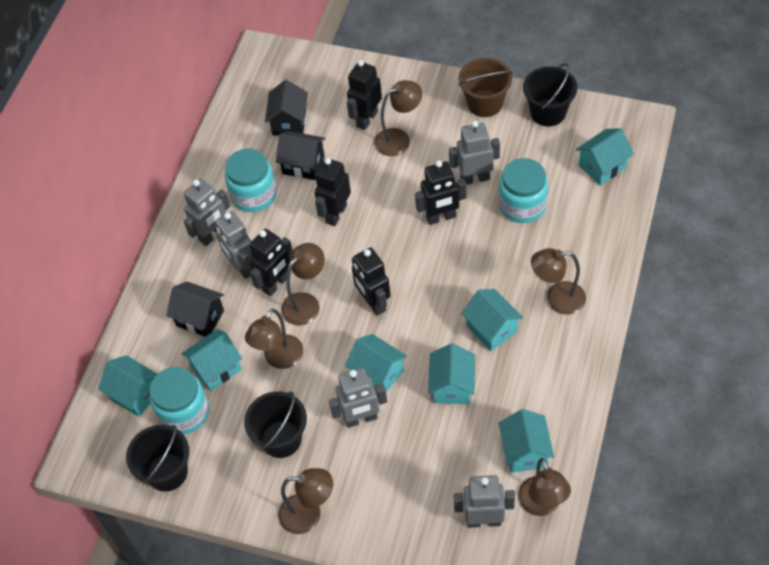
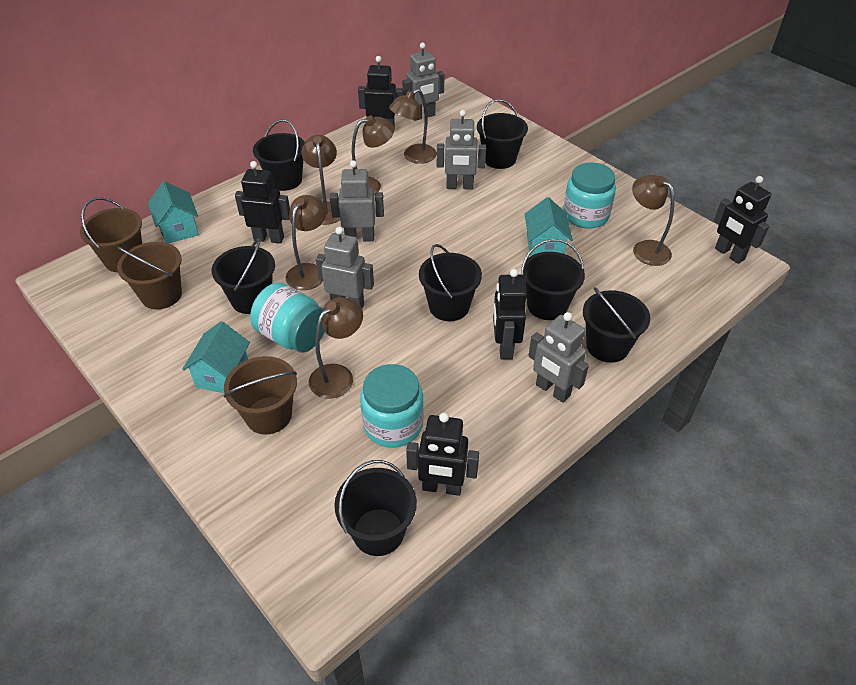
black bucket: [126,425,189,492] [244,391,307,458] [523,63,577,126] = 3 -> [212,238,275,314] [253,119,305,191] [334,460,417,556] [419,244,482,321] [477,99,528,169] [521,239,585,320] [583,287,650,363] = 7
black house: [166,281,224,337] [265,80,308,136] [276,131,326,180] = 3 -> none = 0
brown bucket: [458,58,513,117] = 1 -> [80,197,142,272] [117,242,182,309] [224,356,297,435] = 3
turquoise house: [98,355,157,417] [181,329,242,391] [345,334,407,392] [428,343,475,404] [461,289,523,351] [498,409,554,473] [576,128,634,185] = 7 -> [148,181,199,243] [182,321,250,393] [524,197,573,256] = 3

